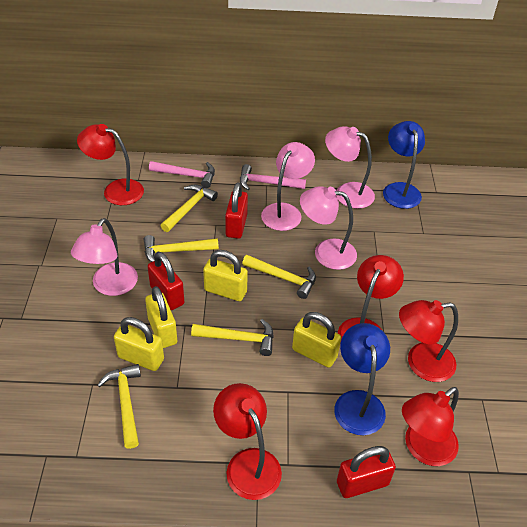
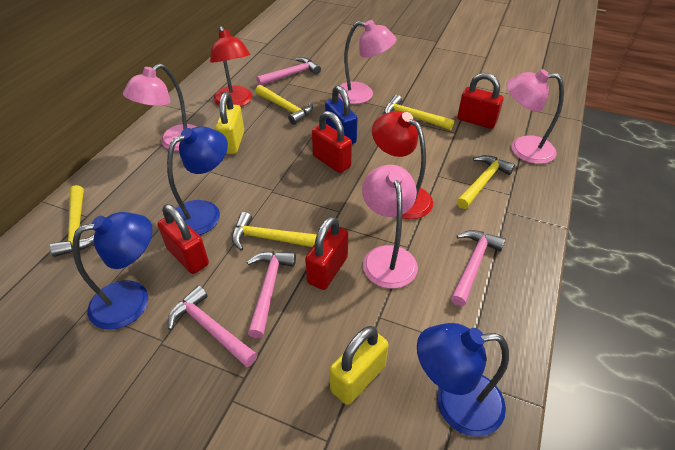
blue lamp: [334,323,390,435] [383,121,425,209] = 2 -> [73,212,153,330] [167,126,228,235] [417,323,509,437] = 3
blue padlock: none = 0 -> [325,85,358,144] = 1
pink hammer: [149,161,215,188] [240,164,306,190] = 2 -> [168,286,258,367] [247,251,296,338] [256,58,321,85] [451,230,506,306] = 4
red lamp: [77,124,144,205] [213,383,282,500] [338,255,404,343] [399,300,458,382] [402,387,459,466] = 5 -> [210,26,252,107] [372,111,433,219] = 2
red padlock: [147,251,184,310] [225,182,248,239] [337,446,396,498] = 3 -> [158,204,209,274] [305,216,348,290] [312,111,352,173] [457,73,504,129] = 4
yellow padlock: [114,317,164,371] [145,286,177,348] [203,250,248,301] [292,312,341,368] = 4 -> [215,92,244,154] [330,326,389,405] = 2

